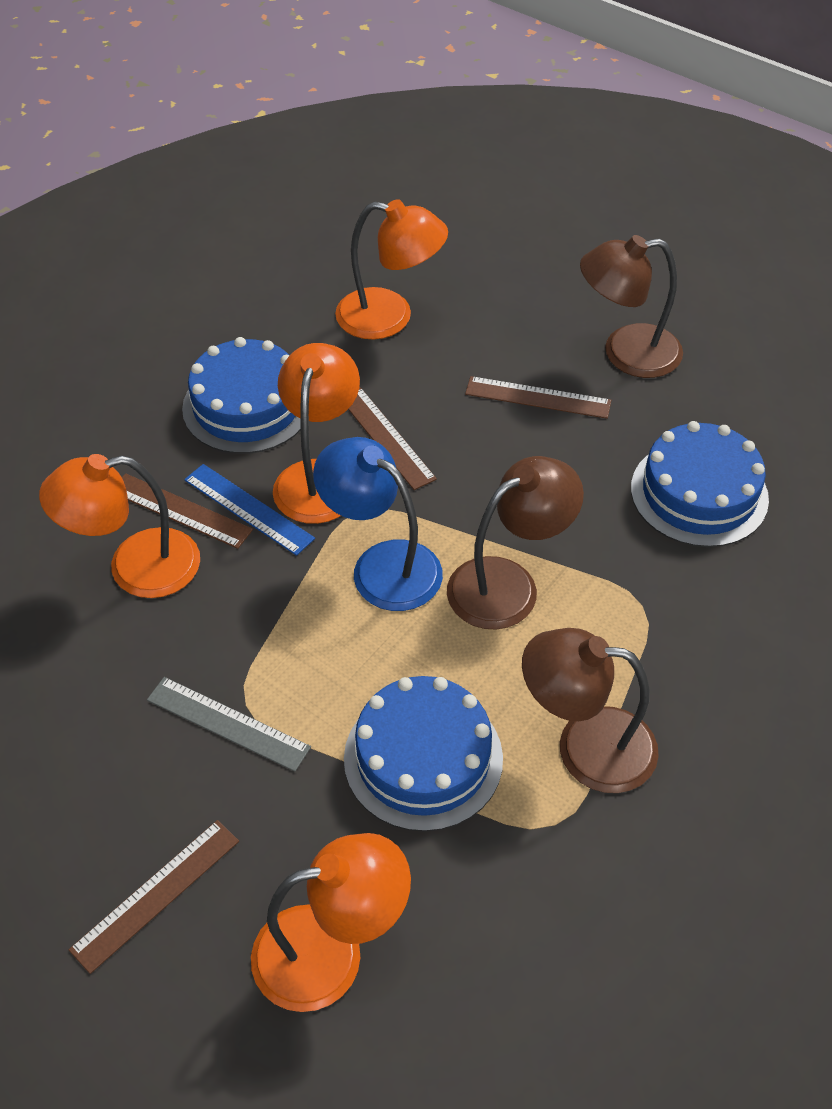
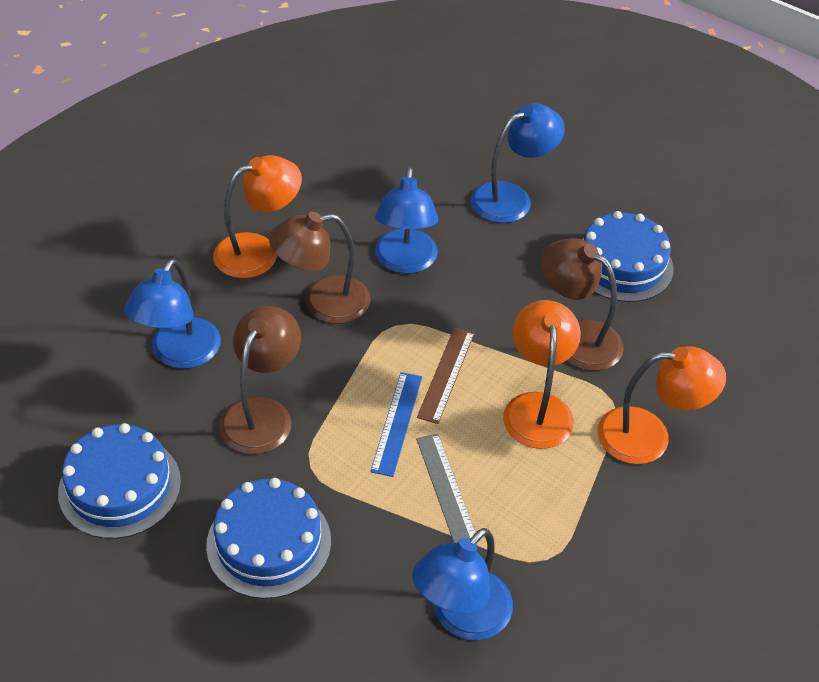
blue lamp: [313,437,443,611] = 1 -> [124,258,221,369] [375,167,438,274] [412,528,513,640] [471,103,565,223] = 4
brown ruler: [69,820,239,974] [122,473,253,549] [348,387,437,490] [465,376,611,419] = 4 -> [417,327,475,424] = 1
orange lamp: [39,454,200,598] [251,833,411,1012] [273,343,360,524] [335,199,448,340] = 4 -> [213,155,302,278] [503,300,581,449] [597,346,726,464] = 3

